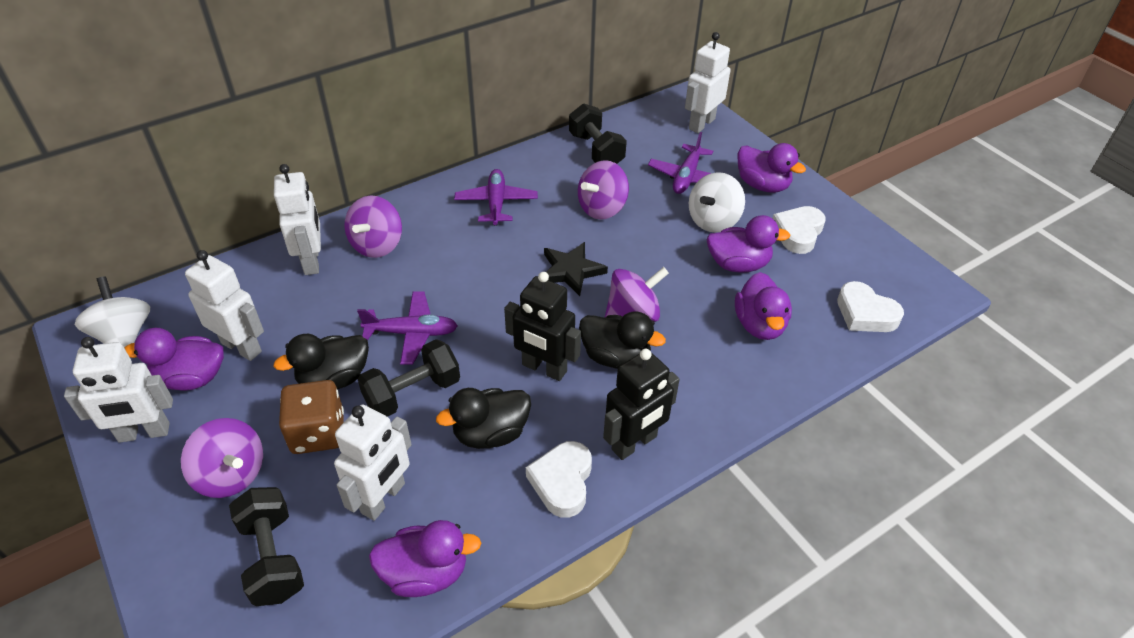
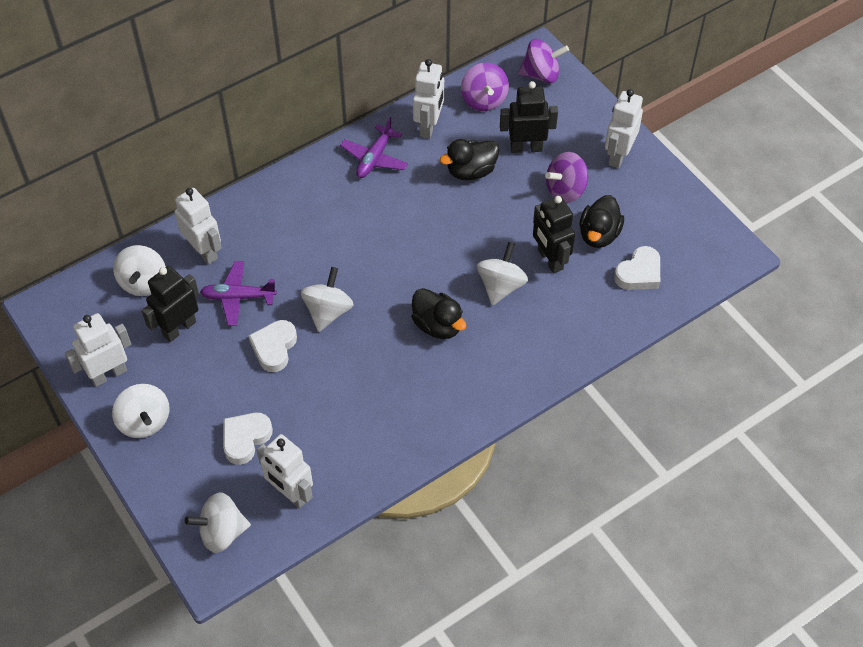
black dumbbell: [229,487,304,606] [358,339,460,417] [569,103,627,164] = 3 -> none = 0
black robot: [504,272,581,381] [603,349,680,460] = 2 -> [142,266,199,342] [500,81,558,153] [533,196,575,273] = 3
black star: [544,242,608,296] = 1 -> none = 0
brown dice: [279,380,344,454] = 1 -> none = 0
purple duck: [125,328,224,391] [369,520,481,597] [707,215,790,273] [735,272,792,340] [738,143,806,193] = 5 -> none = 0
purple plane: [357,291,458,365] [454,169,538,226] [648,132,713,194] = 3 -> [200,261,277,326] [340,117,408,178] = 2
purple spinning top: [181,418,263,498] [345,196,402,258] [578,160,629,220] [605,267,669,322] = 4 -> [461,63,509,111] [518,39,569,83] [545,152,588,203] = 3
white spinning top: [75,276,150,348] [689,172,745,233] = 2 -> [112,384,170,438] [113,245,166,296] [185,492,251,553] [301,267,354,332] [477,242,528,305] = 5

